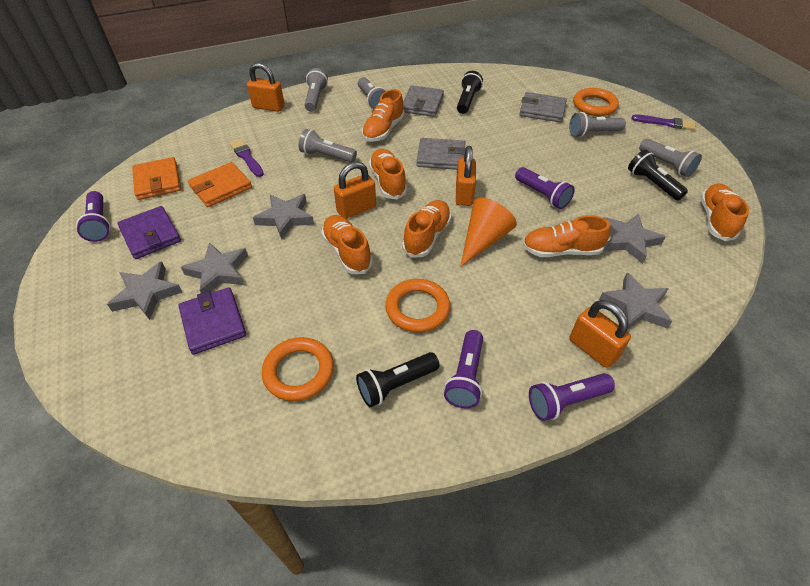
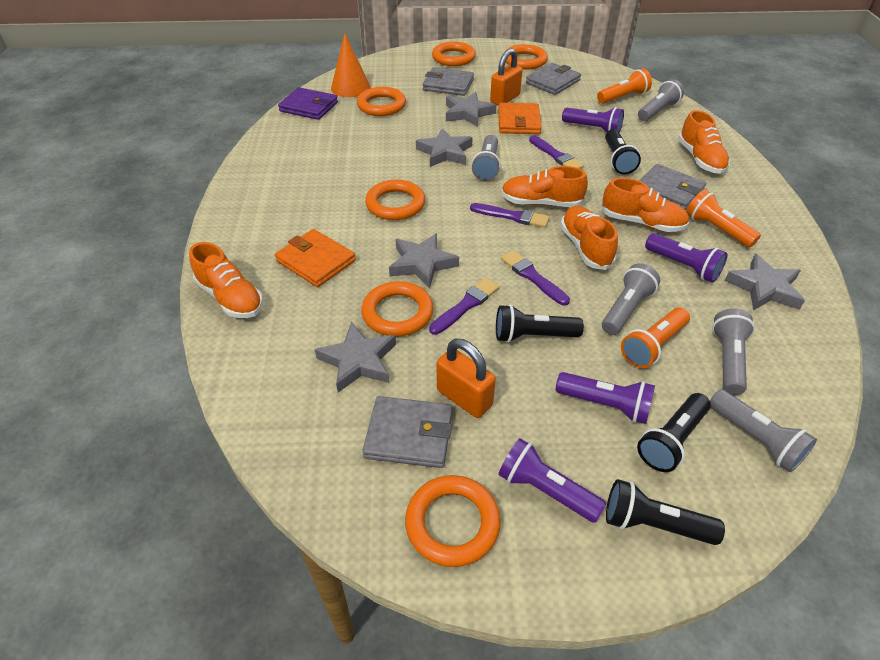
black flashlight: [356,352,440,407] [457,71,483,114] [628,150,688,200] = 3 -> [496,304,584,343] [605,129,641,174] [606,479,725,545] [637,393,711,472] = 4
grey wallet: [403,85,444,117] [416,138,466,170] [520,92,567,122] = 3 -> [362,396,453,468] [423,67,474,96] [526,63,581,95] [639,164,706,210] = 4
orange flashlight: none = 0 -> [597,69,652,104] [621,307,690,368] [686,189,761,247] = 3
orange padlock: [247,62,285,112] [334,162,376,219] [456,146,476,206] [570,300,631,368] = 4 -> [437,339,496,418] [490,48,522,106] = 2
orange ring: [262,337,334,401] [385,279,450,333] [573,88,619,116] = 3 -> [357,87,406,116] [361,281,434,337] [365,180,425,220] [405,475,501,567] [432,41,476,66] [506,44,548,69] = 6
orange shoe: [321,215,373,274] [362,89,405,142] [369,149,407,199] [402,200,451,258] [523,215,610,257] [700,184,749,241] = 6 -> [189,242,263,318] [501,166,588,207] [560,206,618,270] [601,178,689,232] [678,110,730,174] = 5
purple brush: [230,139,264,177] [631,114,696,130] = 2 -> [429,278,499,335] [470,203,550,228] [501,250,570,306] [529,135,584,169] = 4
purple wallet: [117,206,181,259] [179,287,246,355] = 2 -> [278,87,338,120] = 1

